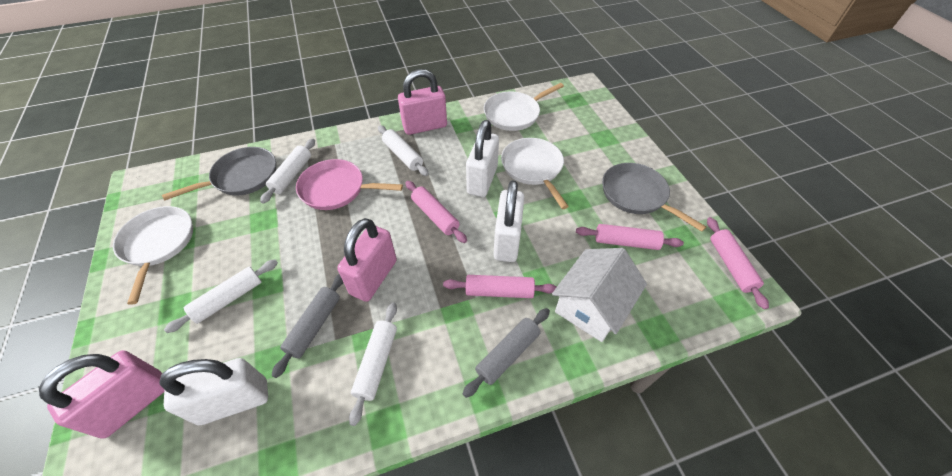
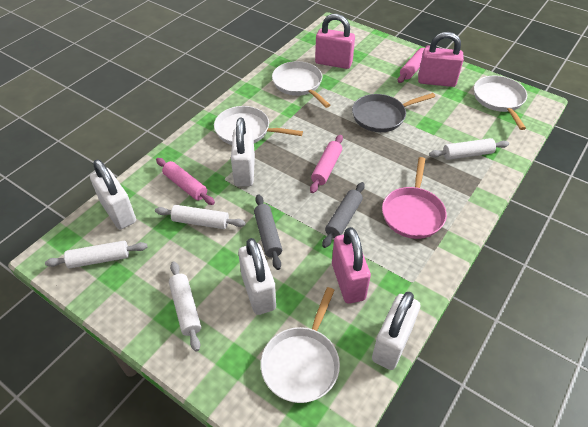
grey pan: [162,147,276,201] [602,163,706,232] = 2 -> [352,93,435,132] = 1
pink rolling pin: [405,181,467,243] [443,275,557,298] [576,224,684,250] [707,217,769,310] = 4 -> [156,158,215,205] [310,135,343,193] [398,45,430,83] = 3
white house: [552,248,647,342] = 1 -> none = 0
white padlock: [159,358,268,425] [466,120,499,197] [494,180,524,262] = 3 -> [90,160,136,229] [231,118,255,186] [238,238,276,315] [372,292,420,370] = 4
white pan: [113,206,193,305] [484,83,564,131] [501,138,569,209] = 3 -> [214,106,303,145] [261,287,340,403] [272,61,330,108] [474,76,527,130] = 4

